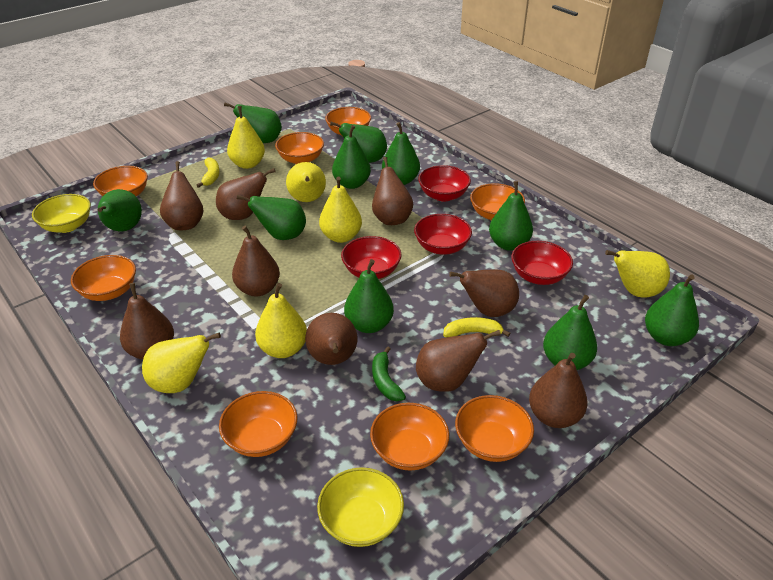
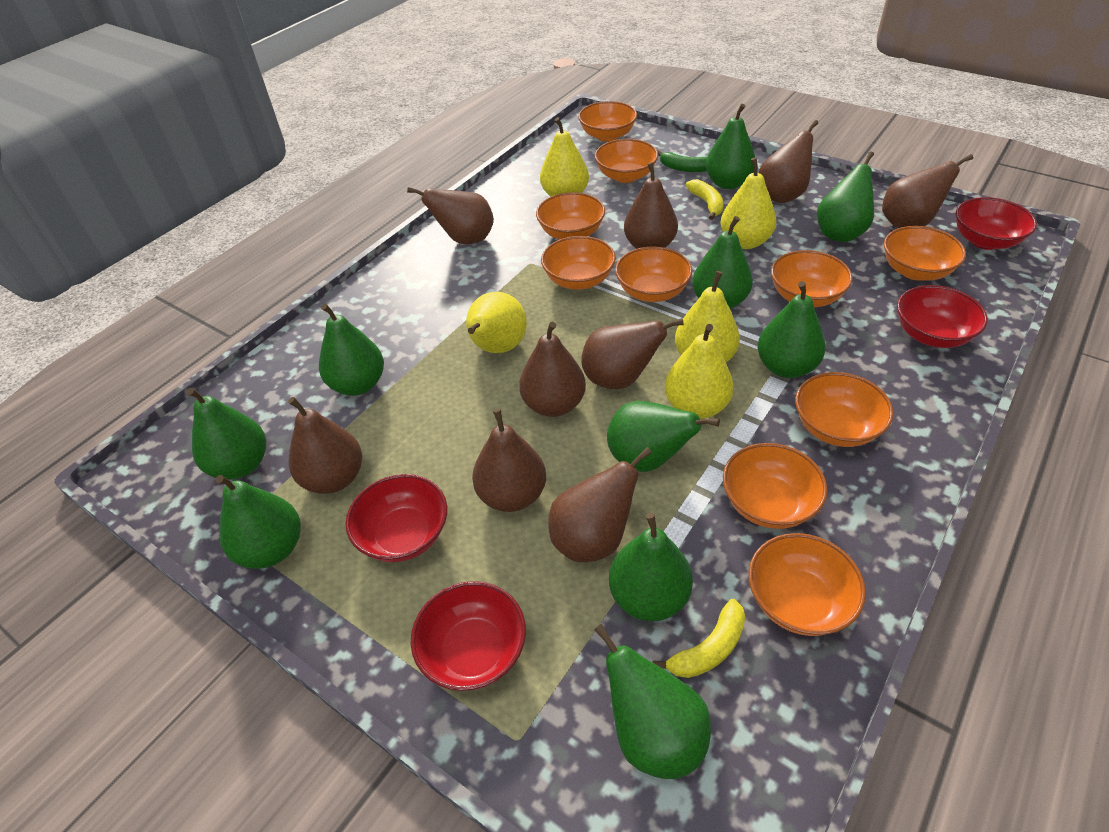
orange bowl: [71,255,136,301] [93,166,148,196] [219,391,297,457] [275,132,324,164] [325,107,371,136] [370,403,449,471] [455,395,534,462] [470,183,525,221] = 8 -> [536,192,605,240] [541,236,616,290] [578,101,637,142] [595,139,658,183] [615,246,692,302] [723,443,827,529] [749,533,866,636] [771,250,853,307] [795,372,893,447] [884,226,966,281] = 10
yellow bowl: [32,194,91,233] [317,467,404,547] = 2 -> none = 0
yellow pear: [142,333,221,393] [227,106,265,169] [255,283,307,358] [286,162,326,202] [319,177,362,243] [605,250,670,298] = 6 -> [466,292,527,353] [540,117,589,197] [665,324,734,419] [675,271,740,362] [721,157,776,249] = 5

